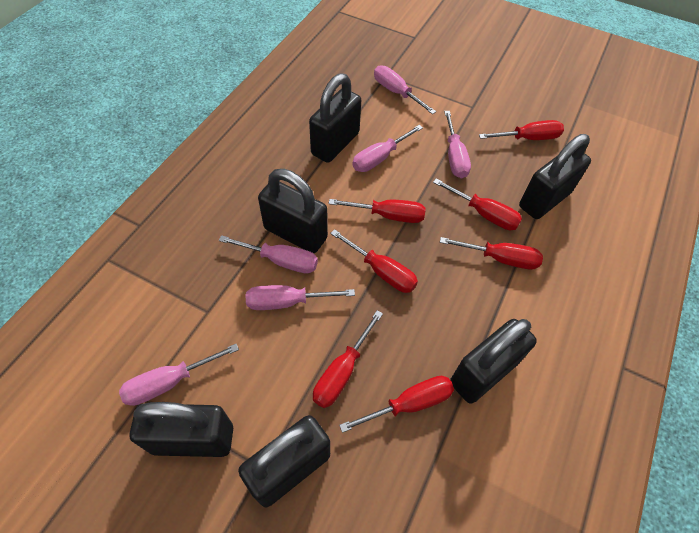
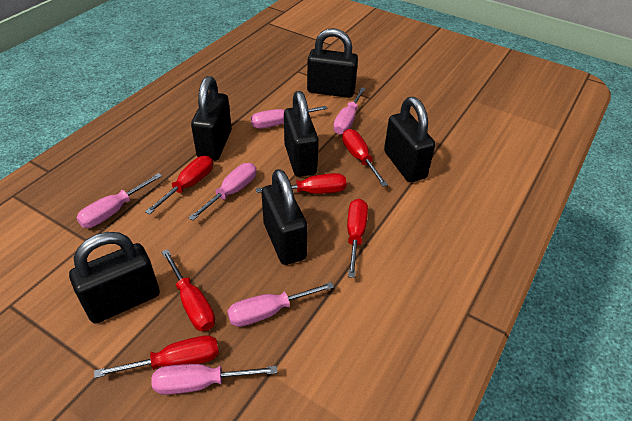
red screwdriver: [313,310,383,408] [328,199,426,223] [330,229,418,293] [339,376,454,433] [433,179,522,230] [440,237,543,270] [479,120,564,140] = 7 -> [94,335,219,378] [145,156,213,215] [162,249,215,332] [256,173,347,194] [342,129,388,187] [347,199,368,278] = 6

